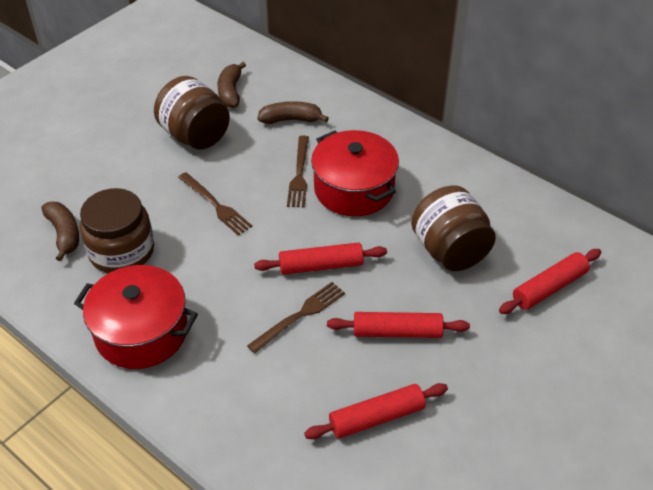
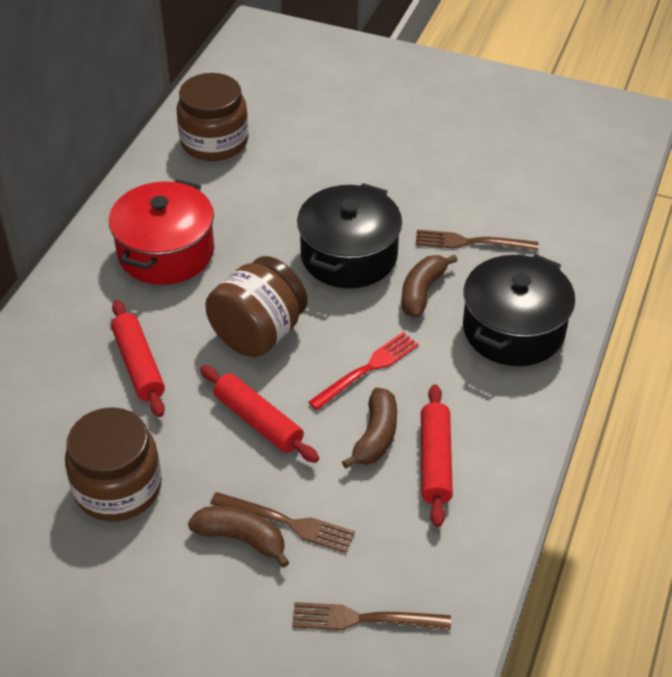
black pot: none = 0 -> [297,183,402,288] [463,254,575,366] = 2
red fork: none = 0 -> [309,332,419,410] = 1
red pot: [74,265,198,369] [311,130,399,217] = 2 -> [109,179,214,285] = 1
red rolling pin: [254,242,387,275] [304,383,448,439] [327,312,470,338] [499,249,601,314] = 4 -> [111,300,165,417] [200,365,319,463] [421,384,453,527] = 3

